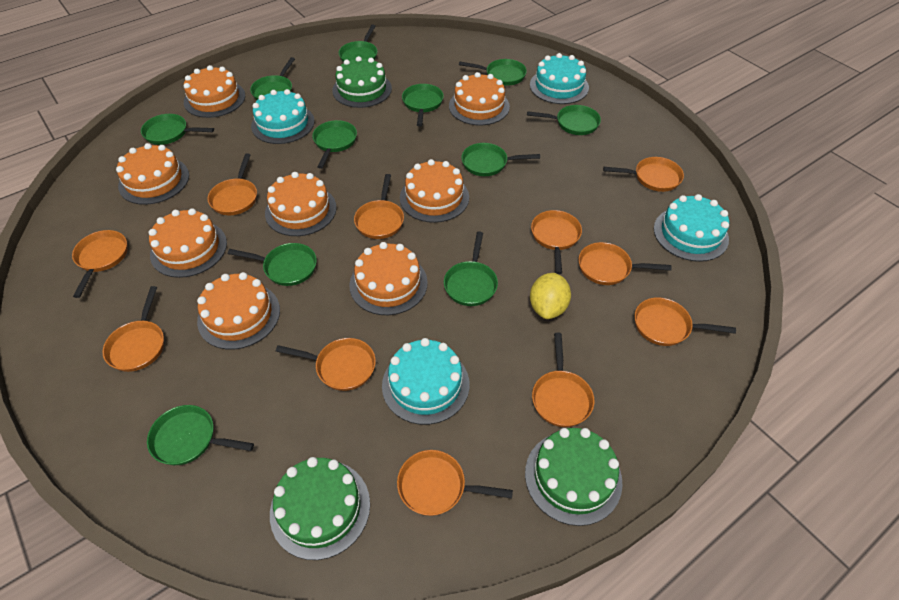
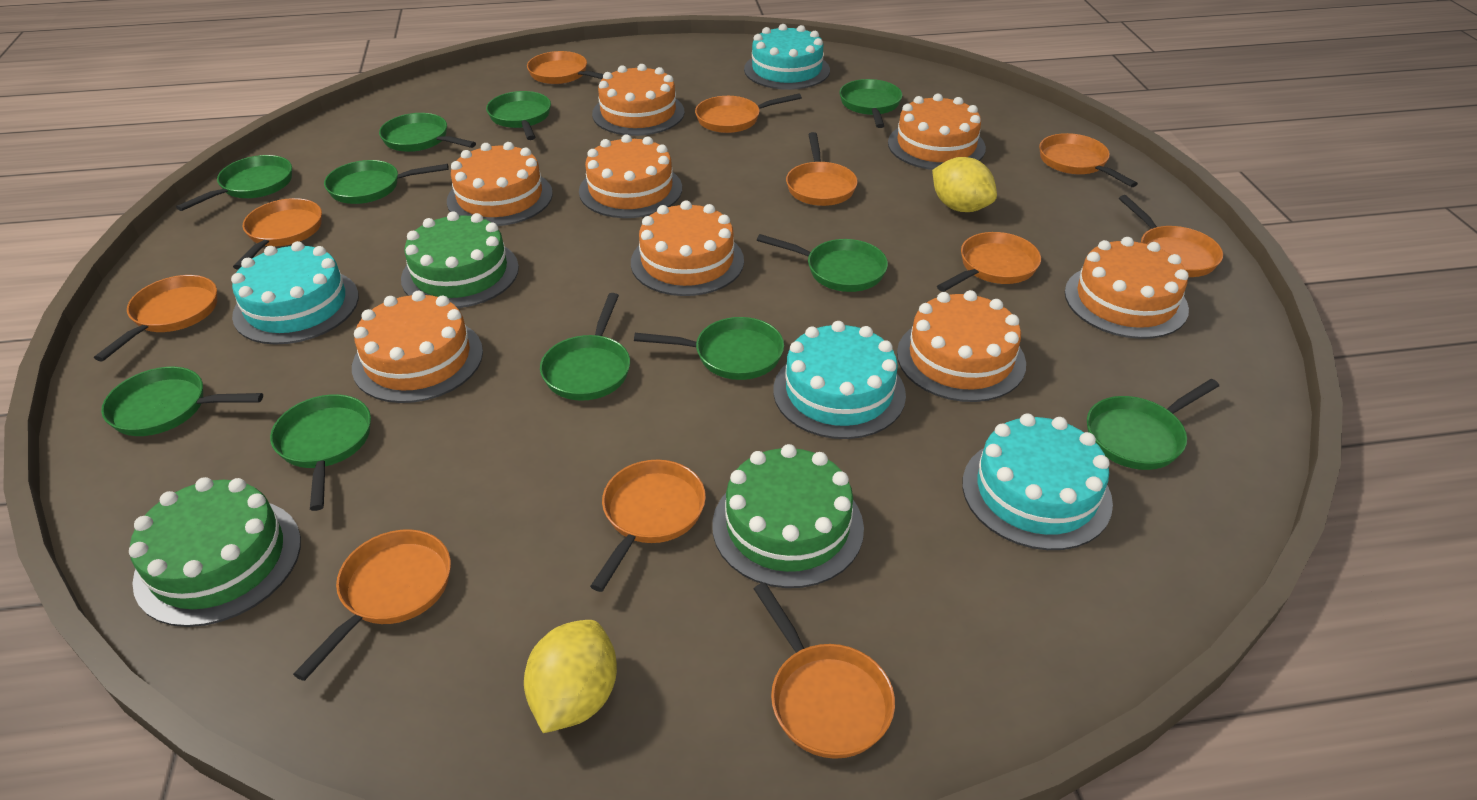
yellow lemon: [530,273,571,319] = 1 -> [524,620,617,733] [932,157,997,212] = 2

